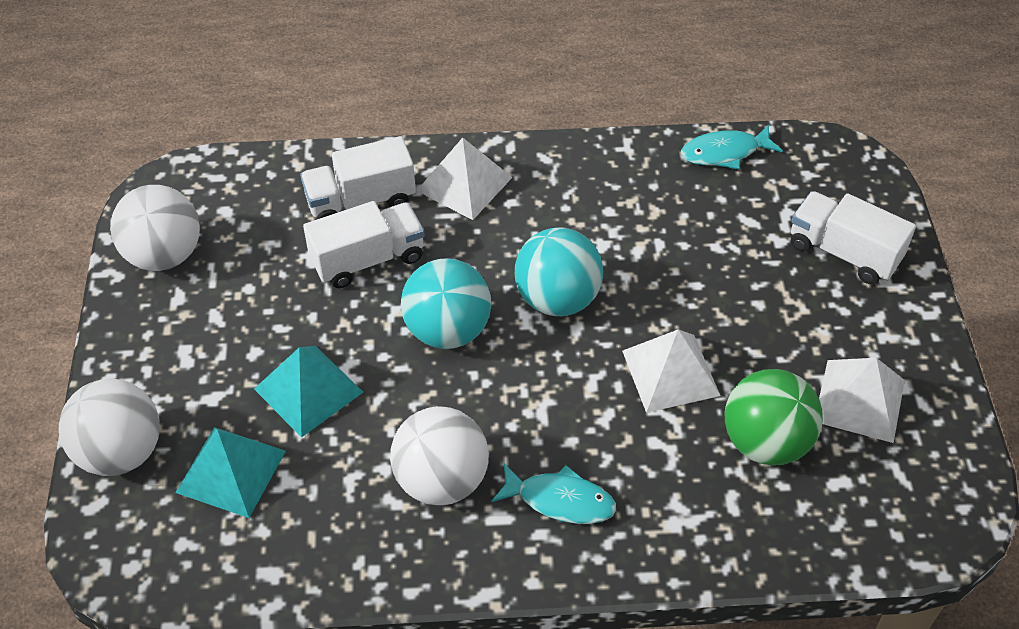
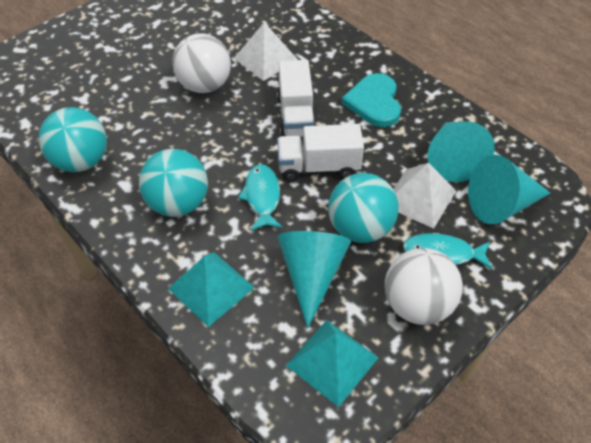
green ball: [725,369,823,466] = 1 -> none = 0
turquoise ball: [401,258,491,349] [515,227,603,316] = 2 -> [39,107,107,172] [139,149,208,217] [328,173,399,243] = 3
turquoise cone: none = 0 -> [277,231,351,328] [427,121,495,182] [468,155,550,224] = 3
turquoise heart: none = 0 -> [341,73,401,127] = 1
white ball: [59,379,160,476] [110,185,200,271] [390,406,489,505] = 3 -> [172,34,231,93] [385,248,463,325] = 2
white pyramid: [416,138,513,220] [622,329,720,413] [819,358,905,443] = 3 -> [234,22,298,81] [394,163,456,229] = 2
white truck: [300,136,416,219] [303,201,425,288] [791,191,916,284] = 3 -> [277,60,316,137] [277,124,364,182] = 2

